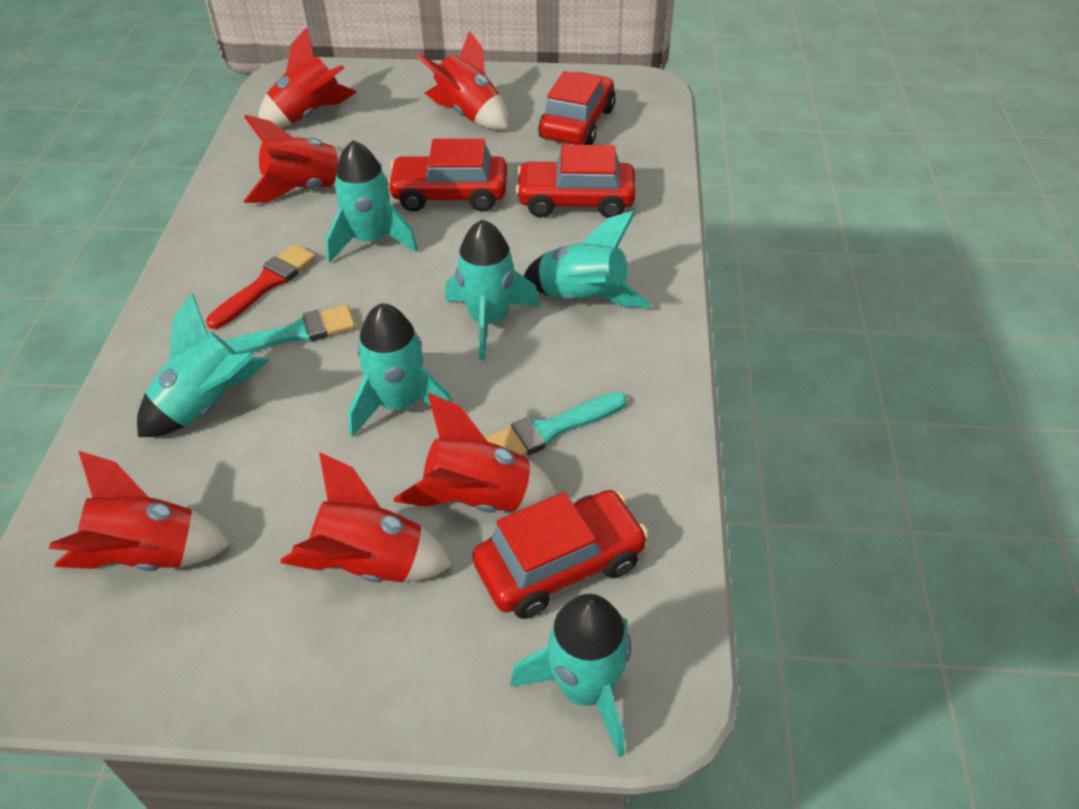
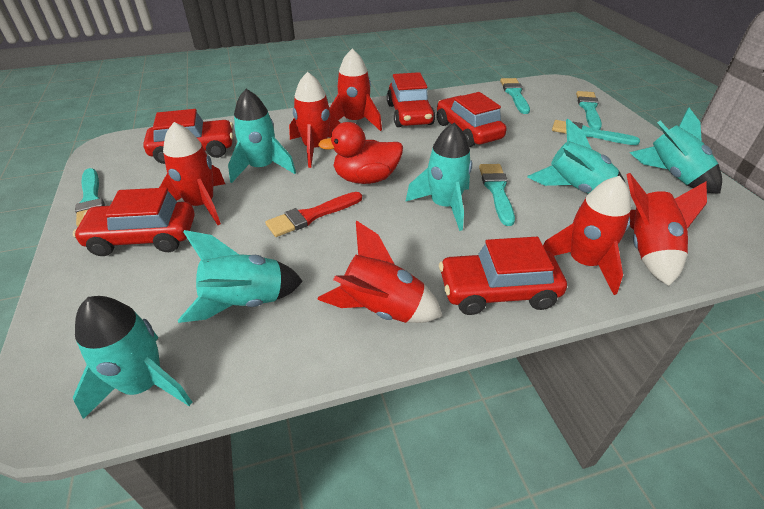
red car: [388,139,507,211] [473,490,649,619] [515,145,636,218] [538,71,616,145] = 4 -> [73,188,194,256] [143,109,233,164] [387,72,435,127] [437,92,507,147] [439,237,567,315] = 5
red duck: none = 0 -> [318,122,403,184] = 1
turquoise brush: [224,305,355,354] [485,392,627,456] = 2 -> [75,168,105,226] [479,164,515,226] [500,78,530,114] [552,120,640,145] [576,91,602,130] = 5

